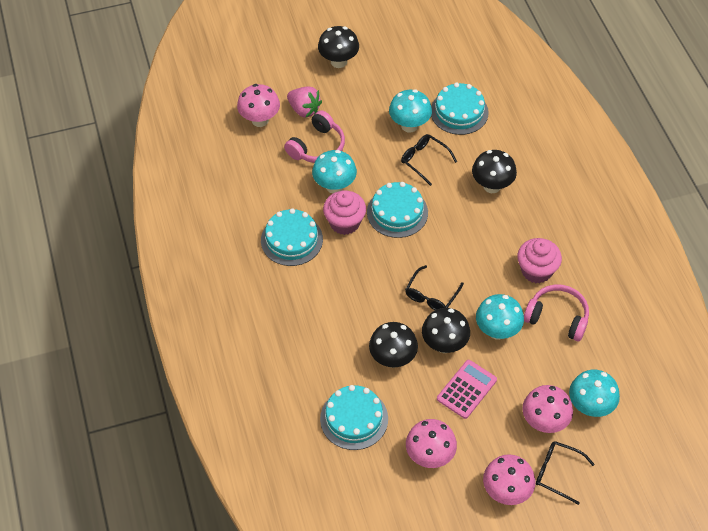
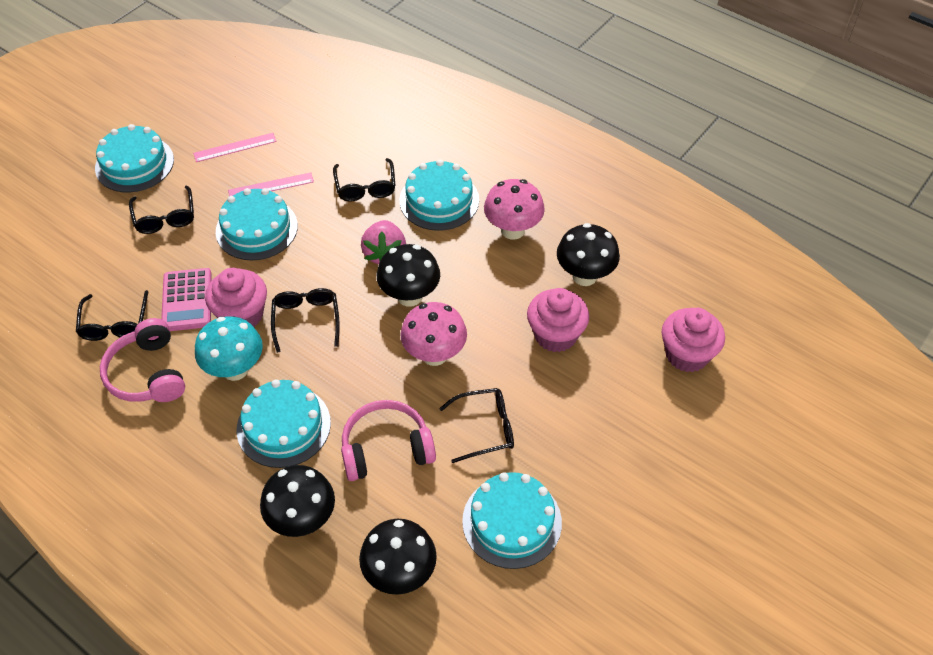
black glasses: [401,134,457,186] [405,265,464,310] [536,441,595,505] = 3 -> [76,290,148,341] [129,185,194,234] [271,288,340,353] [333,158,396,201] [439,388,514,463] = 5
pink cupcake: [323,190,366,235] [517,238,562,283] = 2 -> [205,268,267,327] [527,288,589,352] [662,308,725,372] = 3
pink mushroom: [237,84,280,127] [406,419,457,468] [483,454,535,505] [522,385,573,433] = 4 -> [400,302,467,366] [484,179,545,240] = 2
pink ruler: none = 0 -> [193,133,277,162] [228,172,314,196] = 2
turquoise cake: [261,208,323,266] [320,385,388,450] [367,182,428,238] [431,82,489,135] = 4 -> [95,124,174,192] [216,188,298,260] [237,379,331,468] [400,160,479,231] [462,472,562,569] = 5
turquoise mushroom: [312,150,357,193] [389,89,432,132] [476,294,524,340] [569,370,620,417] = 4 -> [195,316,263,381] = 1

